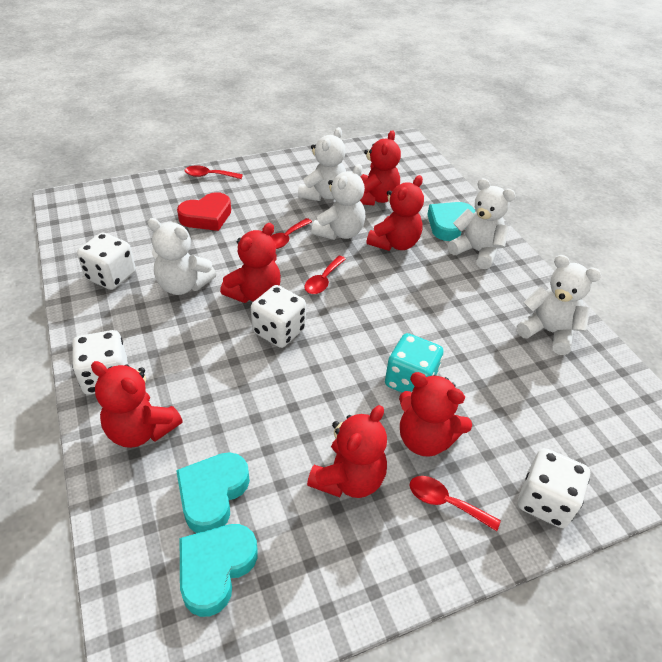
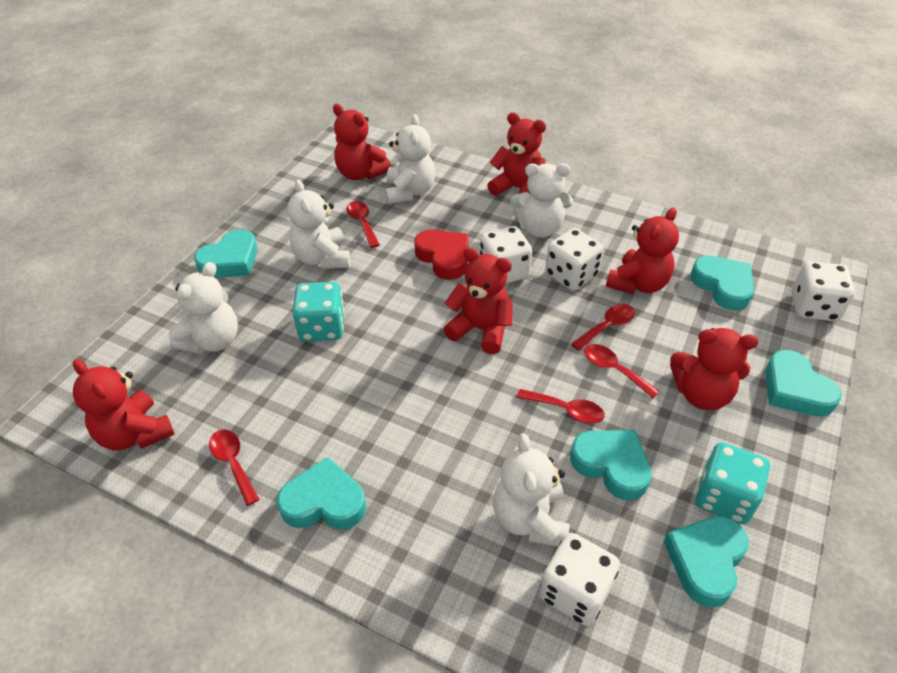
red spoon: [185,165,243,179] [271,218,312,249] [304,256,346,294] [410,476,501,531] = 4 -> [209,429,260,506] [346,201,380,248] [516,389,605,424] [571,304,635,351] [584,344,660,398] = 5
turquoise dice: [385,333,444,393] = 1 -> [293,282,344,341] [695,442,770,524] = 2
turquoise heart: [176,452,250,533] [180,524,258,617] [427,202,475,241] = 3 -> [194,229,258,278] [277,457,366,530] [570,430,652,501] [664,516,749,607] [690,256,754,310] [765,350,842,417] = 6

